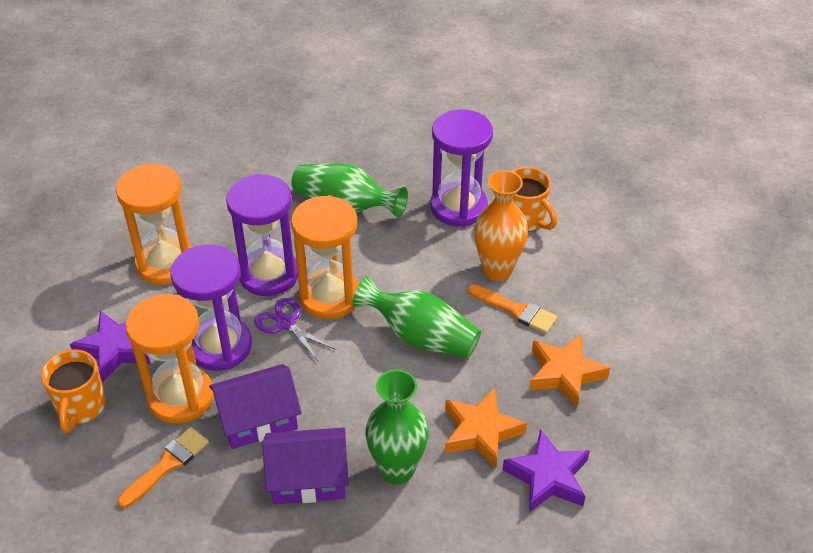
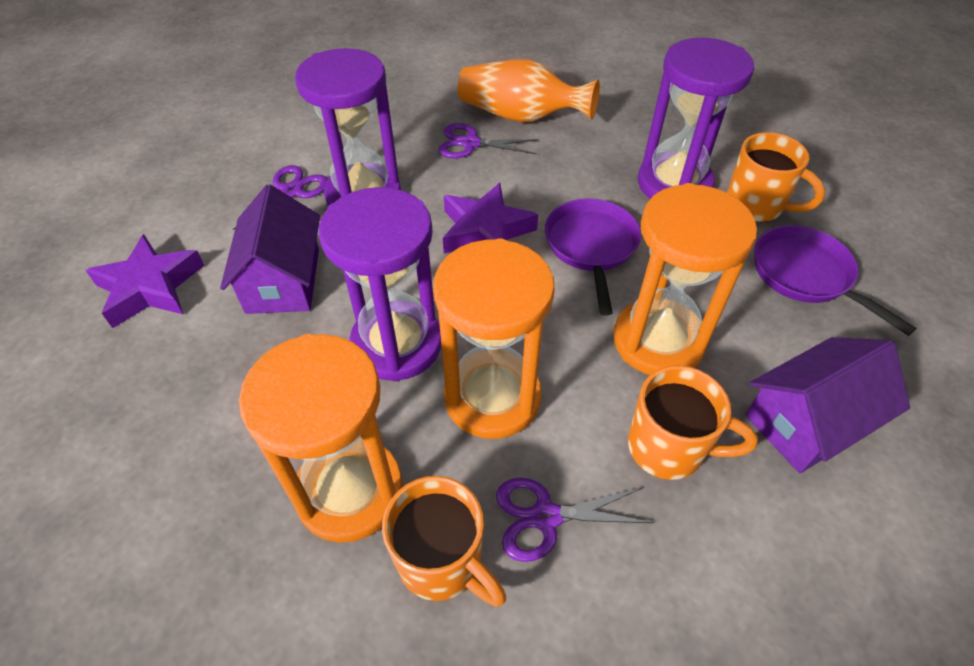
green vase: [291,164,408,218] [352,276,481,358] [365,370,428,485] = 3 -> none = 0
orange brush: [118,427,209,508] [468,284,557,333] = 2 -> none = 0
orange mug: [41,349,106,433] [511,167,558,232] = 2 -> [382,476,506,607] [628,365,758,480] [727,132,825,222] = 3
orange star: [445,388,527,468] [529,334,610,408] = 2 -> none = 0
purple pan: none = 0 -> [545,198,641,315] [754,225,916,336] = 2
purple scissors: [254,298,336,362] = 1 -> [233,165,328,230] [438,123,539,158] [496,478,655,562] = 3

